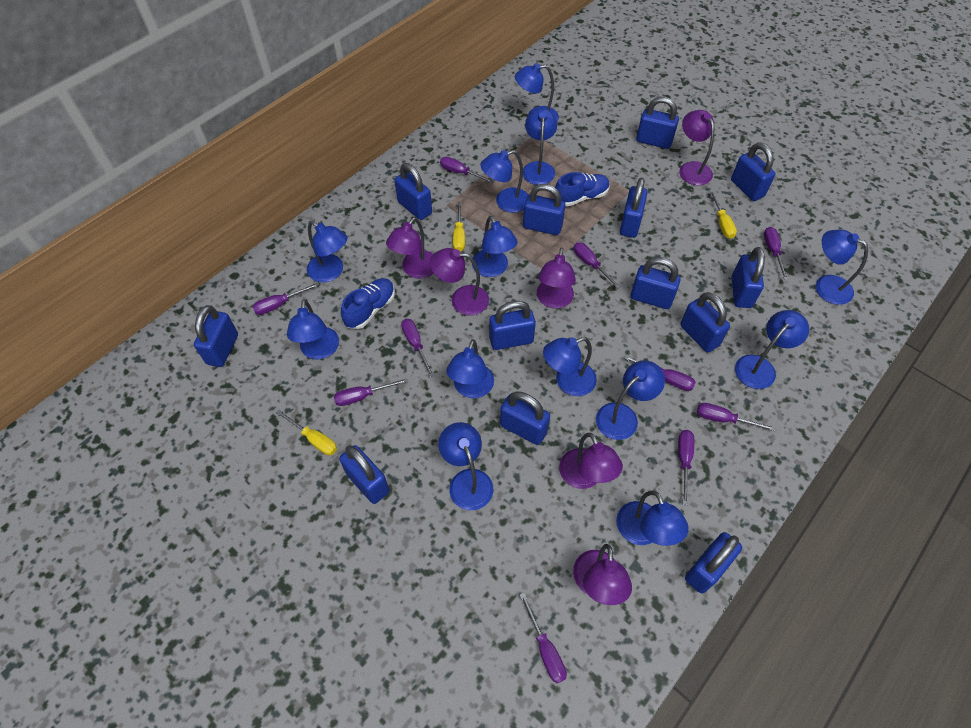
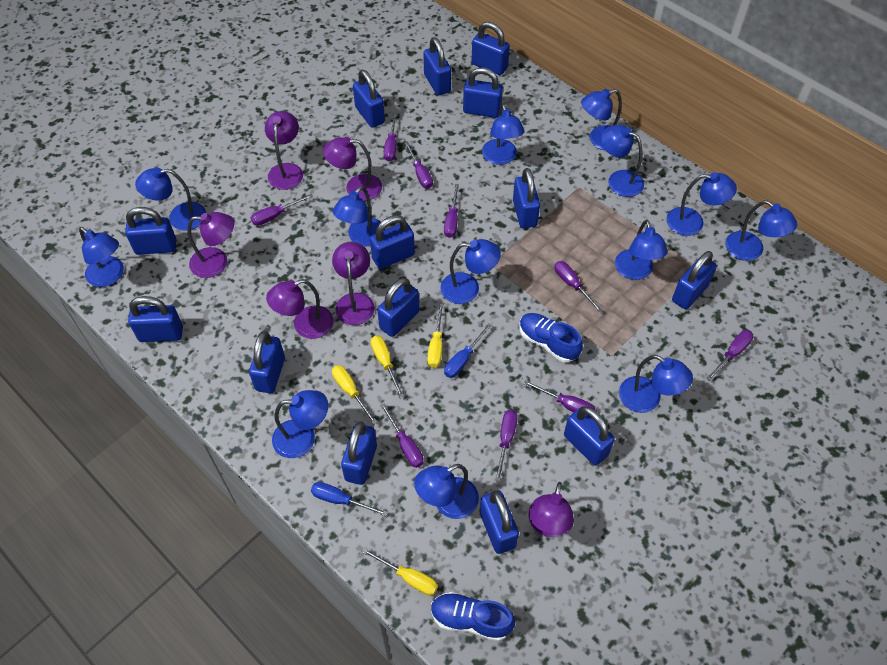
blue padlock: [194,305,238,367] [339,445,389,504] [395,163,432,220] [489,301,536,350] [500,391,550,445] [523,184,565,235] [620,178,647,238] [630,257,681,309] [636,97,679,149] [680,292,730,353] [685,532,742,593] [731,142,776,201] [731,247,765,308] = 13 -> [125,207,177,255] [128,296,183,342] [249,331,285,393] [341,422,377,485] [353,70,385,128] [370,215,415,269] [377,278,419,337] [423,37,451,95] [463,68,503,118] [471,22,510,75] [480,490,519,554] [513,168,540,228] [564,406,615,465] [672,251,717,309] = 14
blue screwdriver: none = 0 -> [311,482,388,516] [444,323,492,378] = 2
purple screwdriver: [252,282,319,315] [334,378,408,406] [401,319,434,377] [440,157,494,183] [520,593,567,683] [574,242,621,289] [624,355,696,391] [678,430,694,505] [697,403,775,431] [764,227,788,280] = 10 -> [251,194,313,226] [380,403,424,468] [384,113,397,161] [404,141,433,189] [444,184,459,238] [495,410,518,482] [523,380,596,413] [555,261,603,313] [706,330,754,381] = 9
yellow screwdriver: [276,409,337,455] [453,201,465,252] [709,190,737,239] = 3 -> [332,365,377,424] [362,548,438,595] [371,336,404,398] [427,304,444,368] = 4

